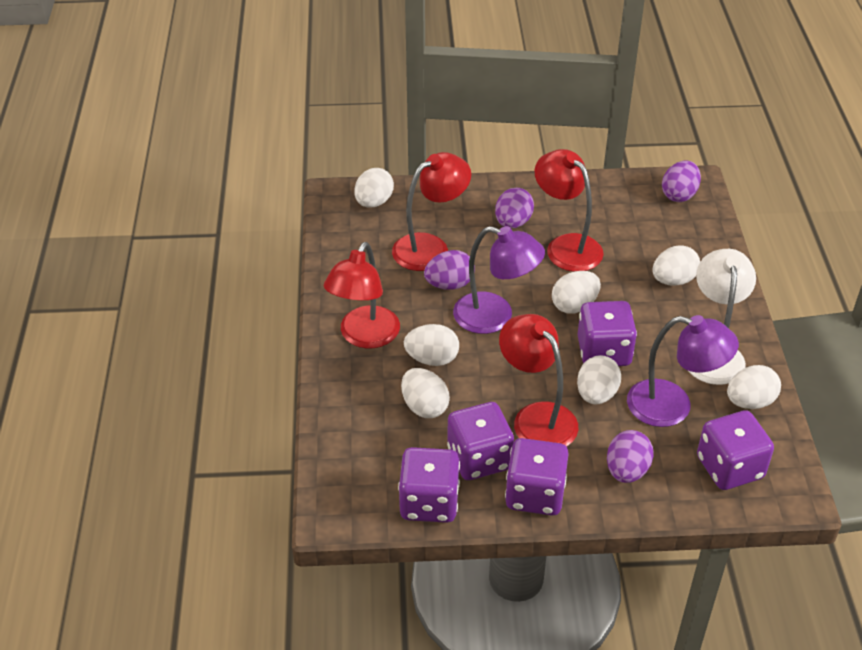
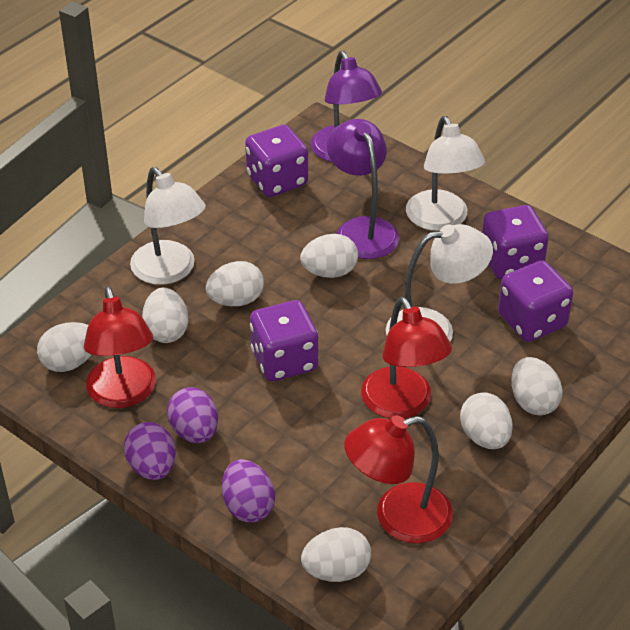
purple dice: [398,447,460,523] [447,402,514,480] [505,438,569,516] [577,301,637,366] [697,410,774,490] = 5 -> [245,125,308,197] [250,300,318,382] [482,205,549,279] [498,261,573,342] = 4
purple egg: [424,250,475,290] [495,188,534,228] [607,430,654,483] [662,160,701,202] = 4 -> [124,422,176,480] [167,387,218,443] [222,459,275,523] = 3
red lamp: [324,242,400,348] [392,152,471,271] [499,314,578,446] [535,149,604,272] = 4 -> [84,286,156,408] [344,415,453,544] [361,297,452,419] = 3
white lamp: [689,249,756,385] = 1 -> [130,167,206,285] [386,224,493,341] [406,116,485,231] = 3

